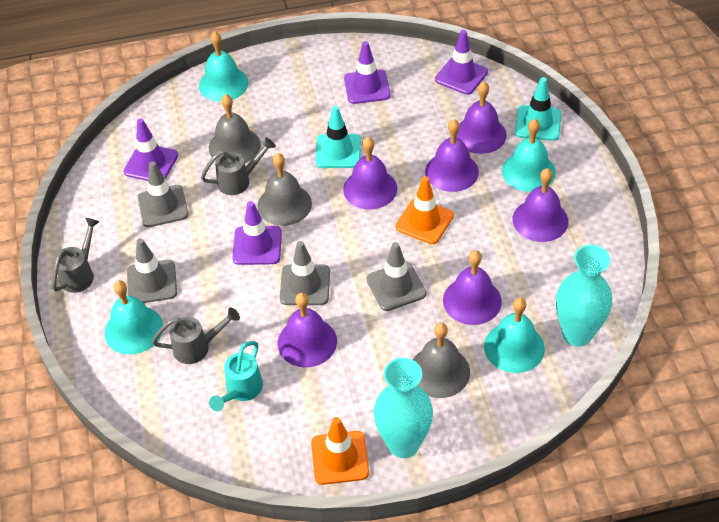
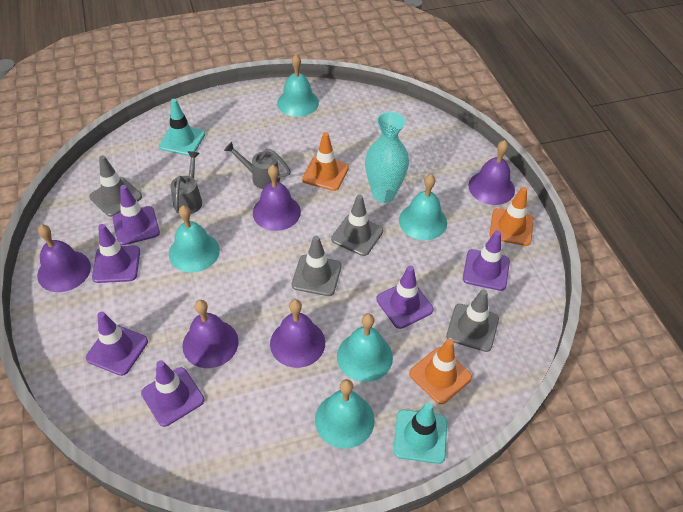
grey bell: [209,94,261,163] [258,153,312,226] [413,322,470,398] = 3 -> none = 0
grey watering can: [52,218,100,293] [152,308,240,364] [201,137,276,195] = 3 -> [170,151,202,214] [224,142,291,189] = 2
orange traffic cone: [311,417,369,485] [395,176,454,244] = 2 -> [302,132,349,191] [409,339,472,404] [489,187,534,246] = 3
purple bell: [278,293,337,368] [343,137,397,209] [425,119,479,192] [443,250,502,325] [456,82,507,154] [513,168,569,242] = 6 -> [37,225,91,292] [182,300,239,368] [253,165,301,231] [270,299,325,368] [468,140,515,205] = 5
purple traffic cone: [124,118,178,181] [232,201,282,265] [344,41,390,104] [435,30,488,95] = 4 -> [86,312,148,376] [92,224,140,283] [113,185,160,245] [141,360,204,427] [376,265,434,329] [463,230,510,291] = 6
turquoise bell: [104,280,163,355] [199,31,249,102] [484,298,545,373] [502,119,556,192] = 4 -> [169,205,220,272] [277,54,319,117] [315,379,375,449] [337,313,393,382] [399,174,447,240] = 5
turquoise vase: [374,358,433,458] [556,245,612,347] = 2 -> [365,112,409,203] = 1
turquoise watering can: [209,341,263,411] = 1 -> none = 0

